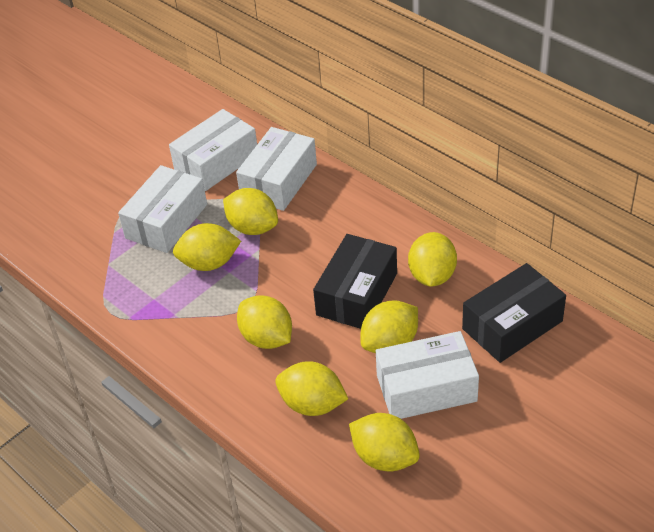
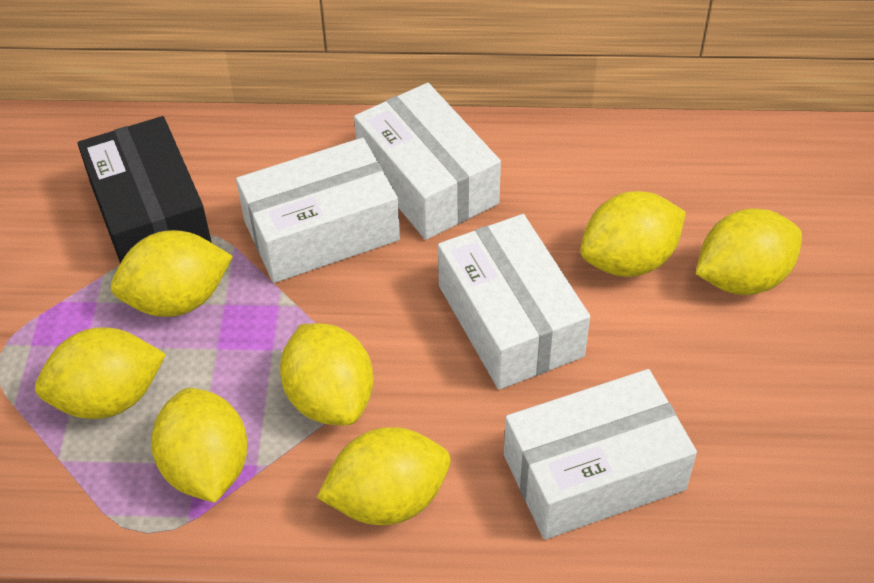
black box: [313,234,397,329] [462,263,566,363] = 2 -> [78,116,212,263] = 1

